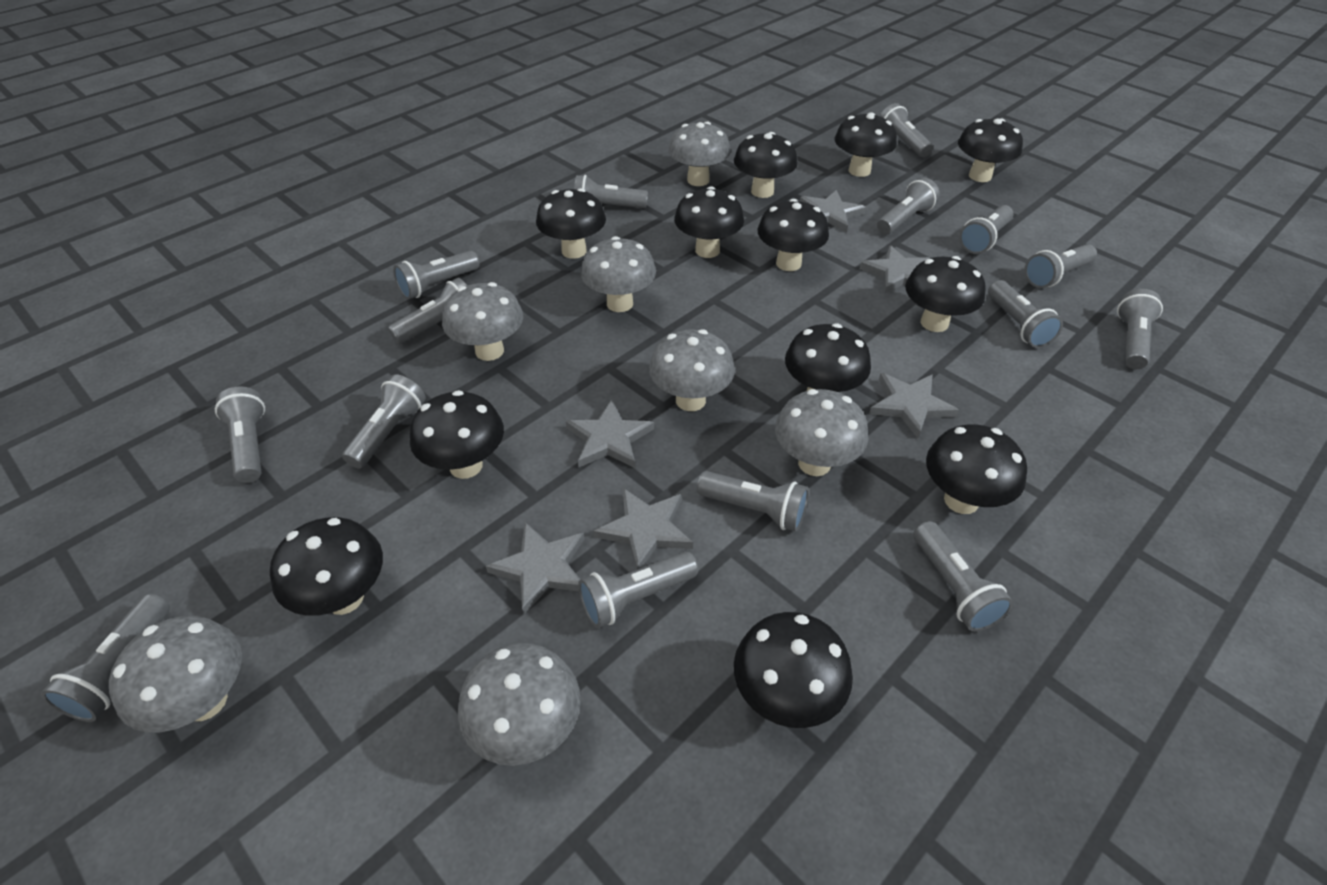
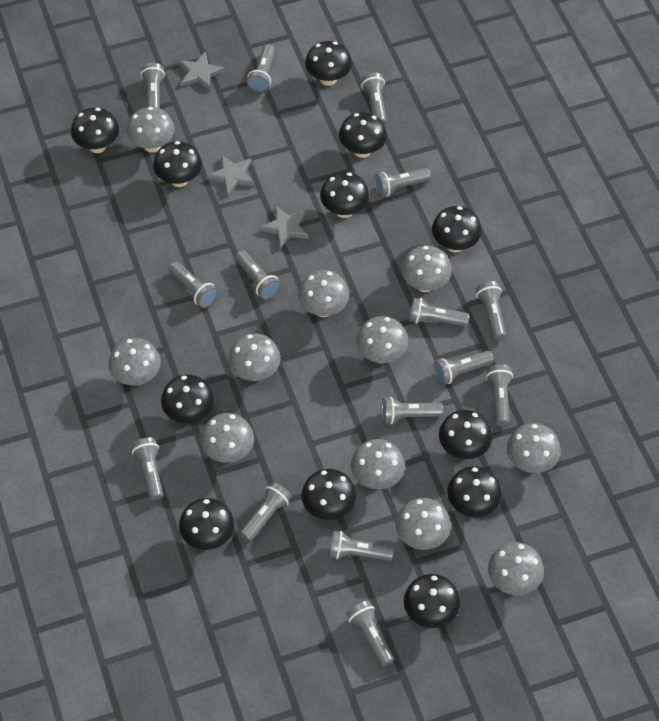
grey mushroom: [109,616,242,732] [442,282,523,361] [458,643,581,766] [581,236,656,312] [649,329,735,411] [668,122,731,186] [775,389,868,476] = 7 -> [108,338,161,386] [126,107,174,153] [201,413,254,463] [228,333,281,381] [298,270,349,317] [351,439,405,489] [356,316,408,364] [396,498,451,550] [401,246,452,292] [488,542,544,595] [507,423,561,473] = 11
grey star: [486,522,585,614] [565,399,654,468] [594,488,693,570] [800,190,866,233] [860,245,929,294] [869,373,959,438] = 6 -> [178,51,225,91] [206,154,255,197] [259,205,309,249] = 3

